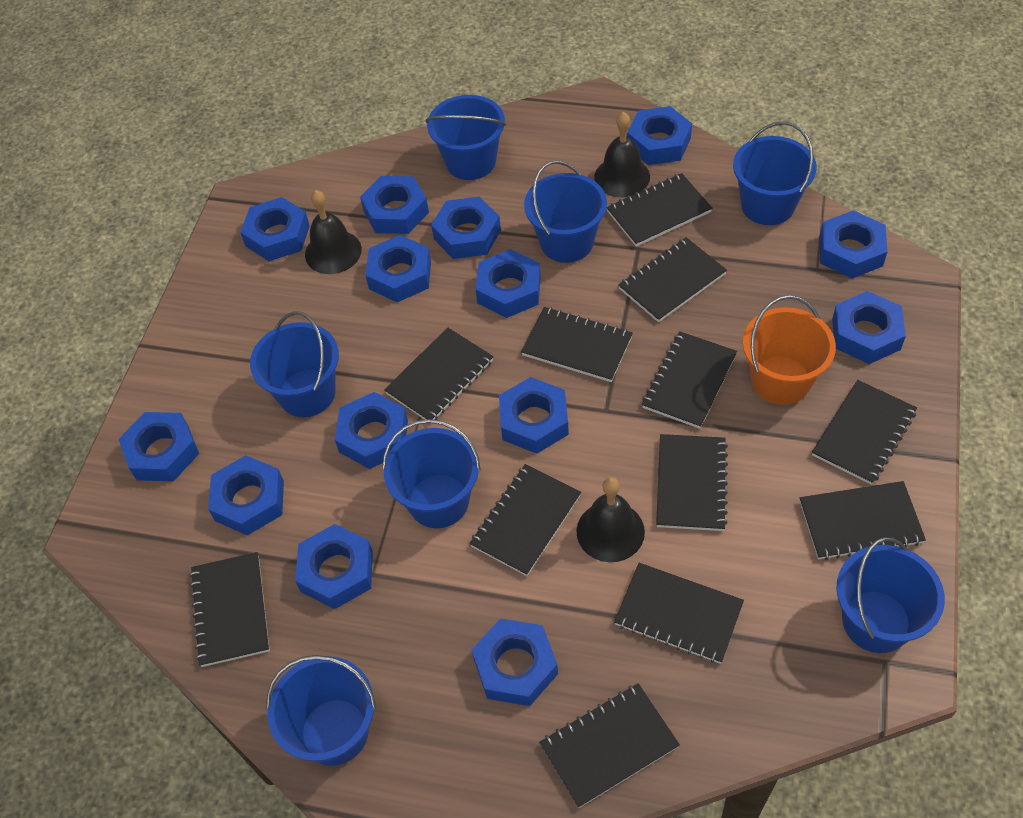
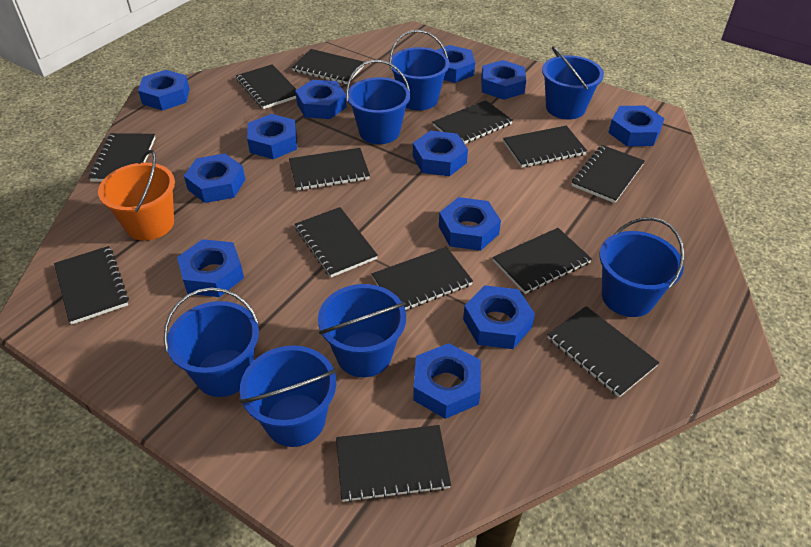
black bell: [305,190,362,274] [576,477,645,562] [594,112,650,198] = 3 -> none = 0
black notebook: [190,552,270,667] [384,328,494,424] [470,464,581,576] [521,307,633,382] [539,683,680,808] [607,173,713,247] [614,563,744,664] [618,237,727,322] [642,331,737,429] [656,434,728,531] [800,481,926,560] [812,380,917,485] = 12 -> [54,246,129,325] [89,133,155,182] [236,64,297,109] [289,148,370,191] [292,49,365,84] [295,207,378,277] [336,425,451,503] [372,247,473,310] [433,100,513,144] [493,228,592,294] [503,125,587,168] [547,306,659,397] [572,145,645,203] = 13
blue nut: [119,412,199,481] [208,455,284,535] [240,197,310,261] [295,524,373,609] [335,392,408,469] [360,176,429,234] [365,235,431,302] [431,197,501,259] [472,618,558,706] [476,249,541,318] [499,377,569,454] [627,106,692,165] [819,210,887,279] [832,291,906,364] = 14 -> [138,70,189,111] [177,239,244,297] [184,154,245,203] [247,114,297,159] [295,80,347,119] [413,130,468,176] [413,343,481,419] [437,45,475,83] [439,197,501,251] [463,285,535,349] [481,60,526,100] [608,106,665,146] = 12

